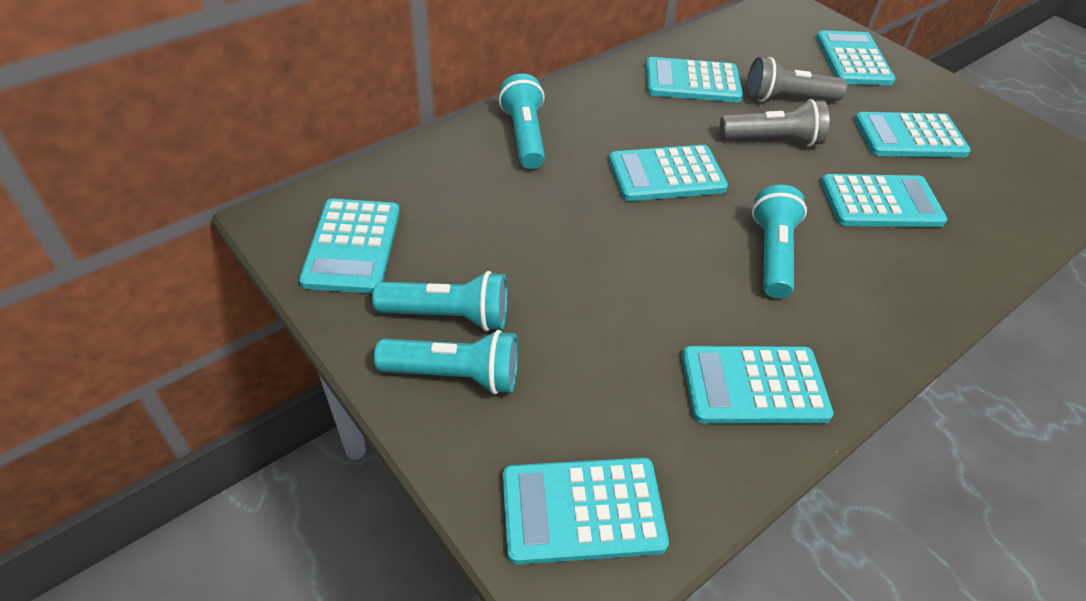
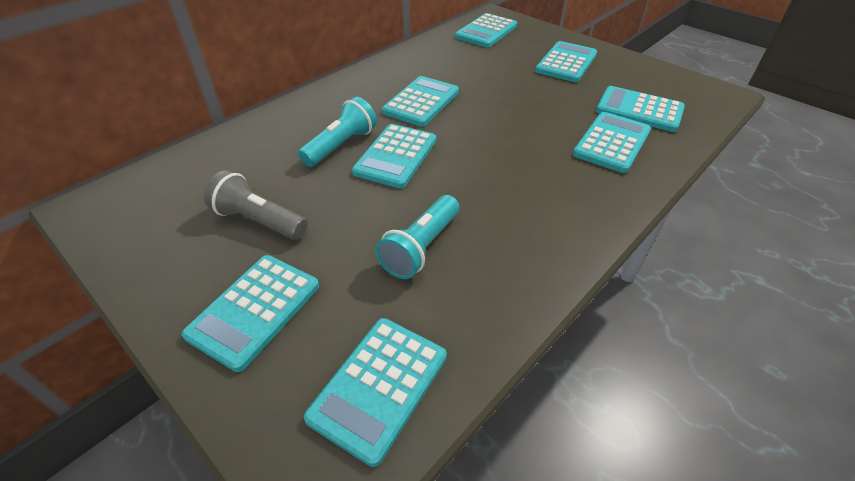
grey flashlight: [720,99,829,147] [746,57,847,102] = 2 -> [204,170,308,240] = 1
turquoise flashlight: [373,271,508,331] [374,330,518,394] [499,74,545,169] [752,185,807,299] = 4 -> [298,97,377,167] [375,195,459,279] = 2

